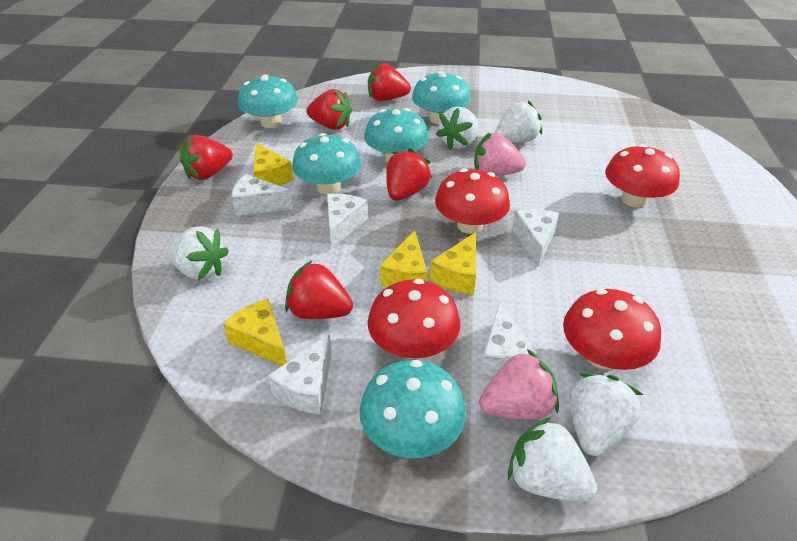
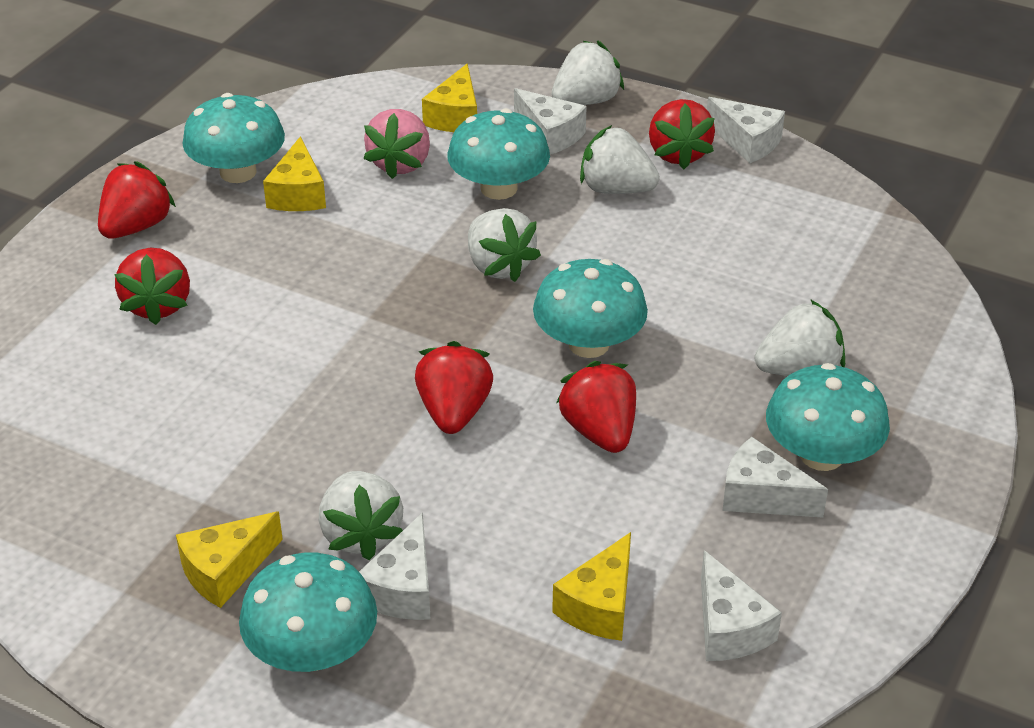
pink strawberry: [474,133,526,176] [479,349,559,420] = 2 -> [363,109,430,179] = 1
red mushroom: [368,279,460,359] [435,168,510,234] [563,289,661,370] [605,144,680,207] = 4 -> none = 0

